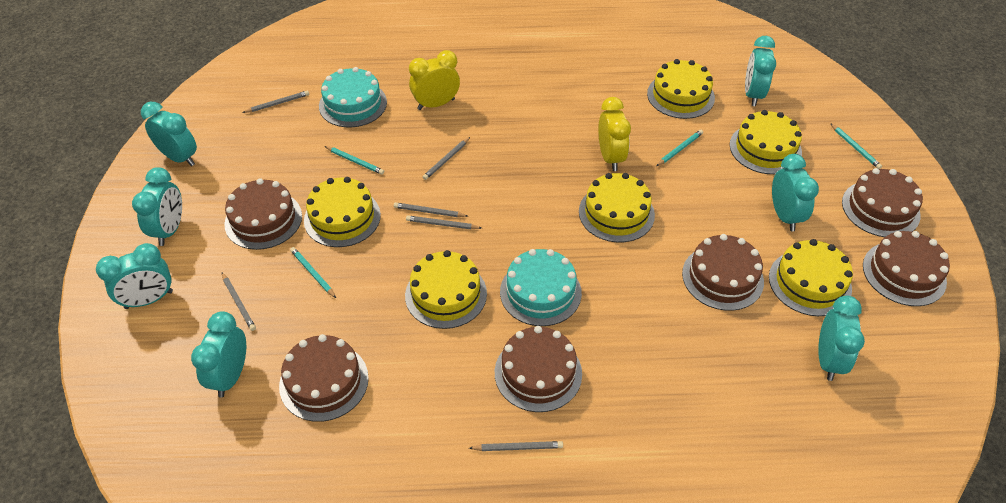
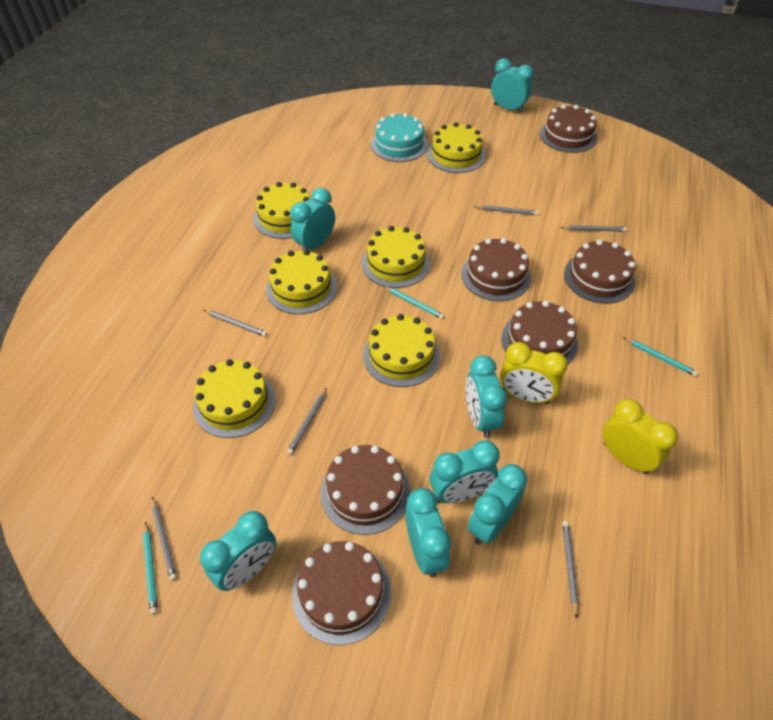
turquoise cake: [319,67,387,127] [500,249,582,326] = 2 -> [371,113,428,162] = 1
turquoise pencil: [290,247,336,298] [325,146,384,175] [656,130,703,166] [830,123,882,169] = 4 -> [143,522,158,615] [383,286,444,319] [623,337,698,376] = 3

